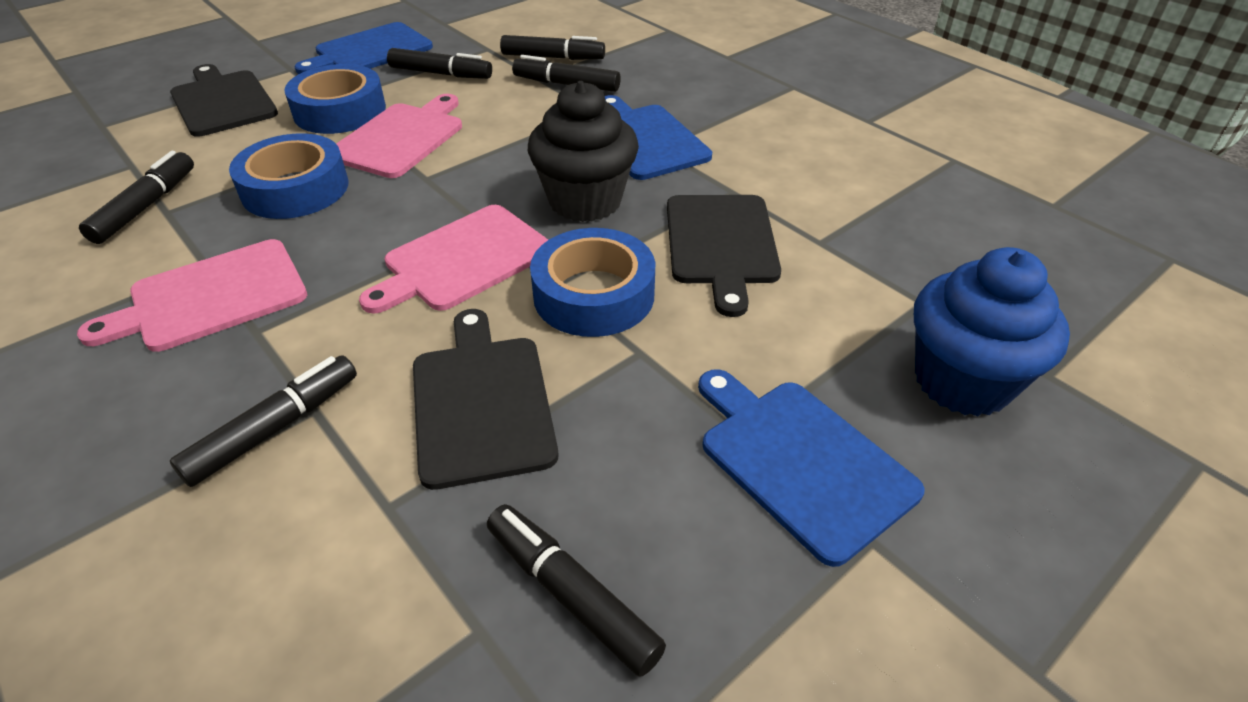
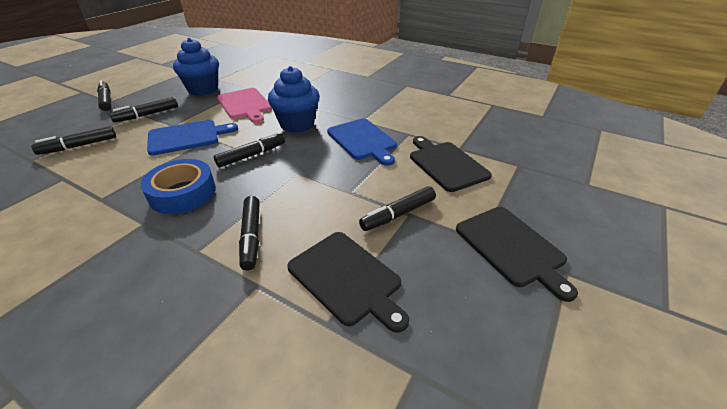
black cupcake: [528,81,639,222] = 1 -> none = 0
blue cupcake: [914,247,1070,417] = 1 -> [173,38,219,96] [268,66,320,133] = 2
blue cutting board: [294,22,433,74] [605,95,712,180] [698,369,925,567] = 3 -> [147,120,238,156] [327,118,397,166] = 2
blue tape: [229,133,348,219] [284,64,386,134] [530,228,655,337] = 3 -> [141,159,216,214] = 1
pink cutting board: [77,239,307,352] [336,94,462,178] [359,205,548,314] = 3 -> [217,88,272,123] = 1

